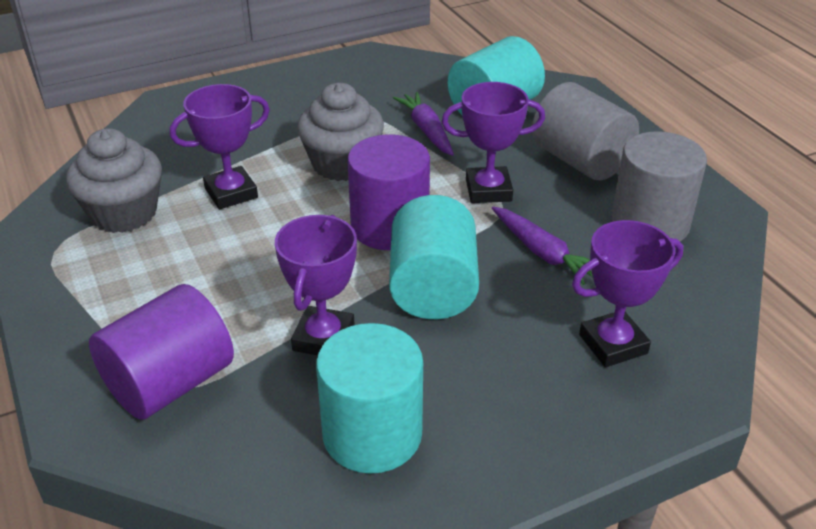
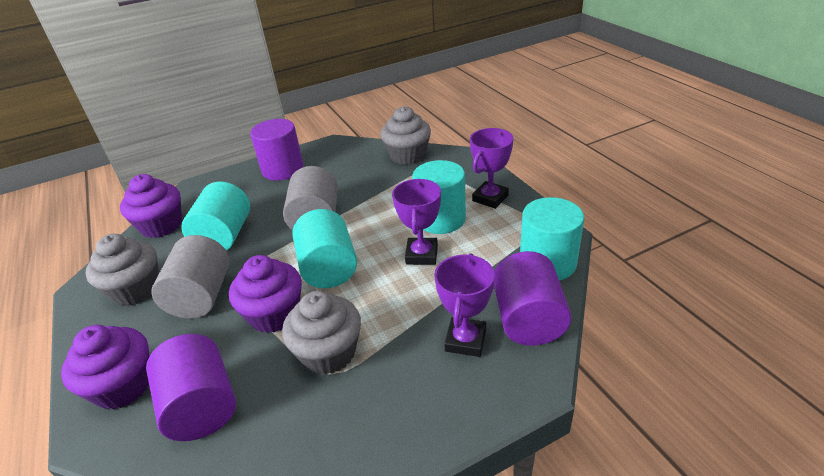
grey cupcake: [66,128,162,233] [297,83,384,181] = 2 -> [86,234,159,306] [282,291,361,375] [380,106,431,165] = 3
purple carrot: [393,92,454,156] [492,207,593,285] = 2 -> none = 0
purple cupcake: none = 0 -> [61,325,150,410] [120,174,182,238] [229,255,302,333] = 3
purple cylinder: [89,284,234,420] [348,135,430,250] = 2 -> [146,334,236,441] [250,119,304,181] [494,251,571,346] = 3
purple trophy: [170,84,270,209] [275,215,357,355] [442,82,545,203] [572,220,683,367] = 4 -> [392,179,441,265] [434,253,495,357] [470,128,514,209] = 3
turquoise cylinder: [316,323,423,474] [389,195,479,319] [448,36,545,115] = 3 -> [181,182,250,251] [292,209,357,288] [412,160,466,234] [520,197,584,280] = 4

